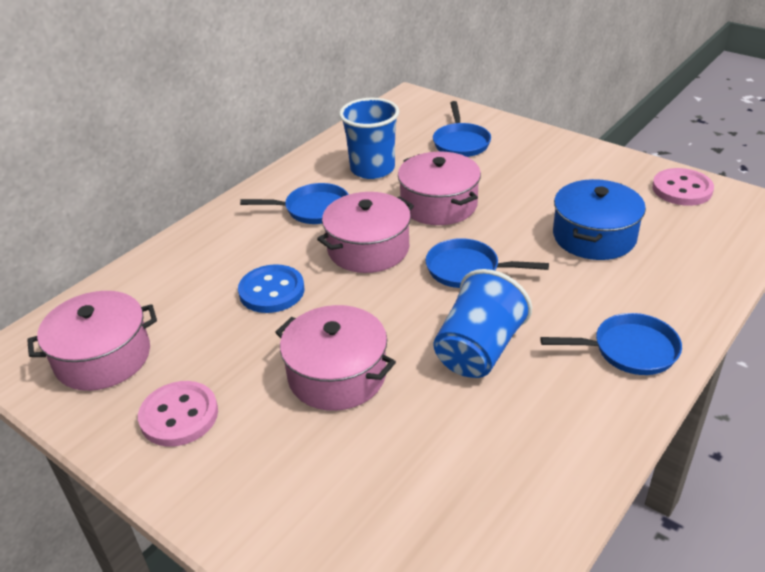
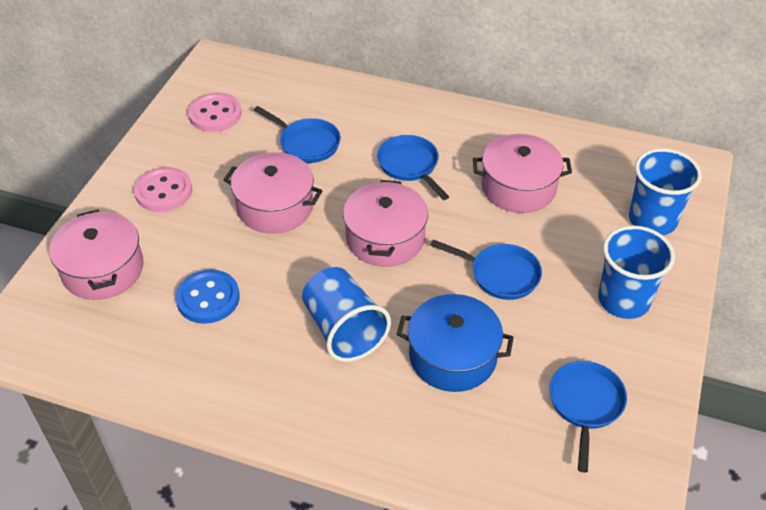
blue cup: [339,98,399,179] [433,269,532,378] = 2 -> [302,267,391,362] [598,225,675,319] [629,148,702,235] = 3

